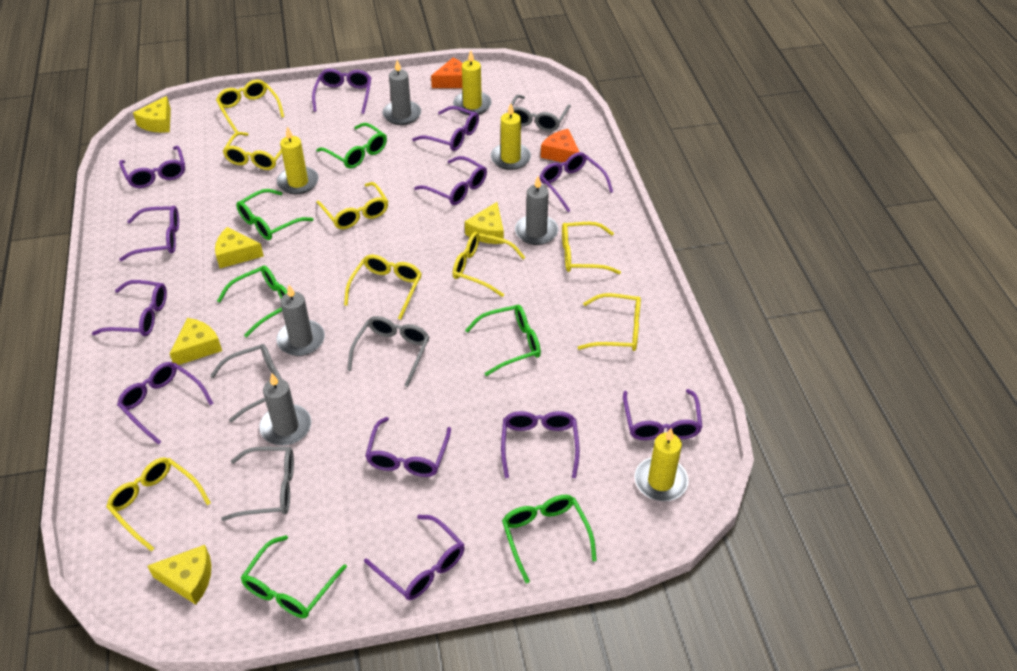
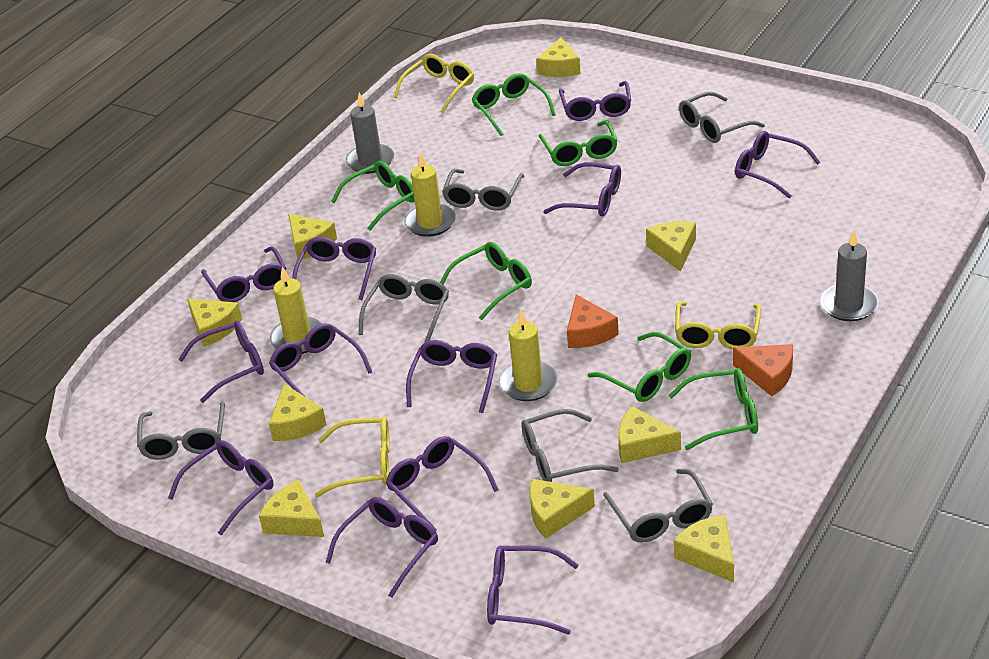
grey candle: [259,373,311,446] [276,285,325,356] [382,60,421,125] [515,176,558,245] = 4 -> [346,93,394,174] [820,231,878,321] = 2
grey glasses: [210,344,282,422] [221,447,294,521] [347,316,430,387] [511,95,571,132] = 4 -> [137,402,225,460] [359,274,449,343] [442,169,524,211] [521,409,619,482] [603,469,713,542] [679,92,765,143] = 6
yellow candle: [277,126,319,194] [453,50,492,115] [490,103,531,170] [634,428,689,501] = 4 -> [270,266,322,354] [404,152,456,237] [499,310,557,401] = 3
yellow cheese: [133,96,171,133] [147,545,211,605] [170,318,222,365] [215,227,264,268] [465,202,504,244] = 5 -> [187,298,242,347] [259,480,324,537] [269,384,326,441] [288,214,337,260] [530,479,595,539] [536,37,580,77] [618,406,681,463] [646,221,696,272] [674,515,734,583] = 9
yellow glasses: [106,457,211,551] [216,80,284,133] [223,132,282,170] [316,182,388,229] [344,254,422,320] [453,232,525,297] [562,222,621,274] [578,293,641,351] = 8 -> [315,417,390,497] [394,54,474,113] [675,301,761,349] = 3

